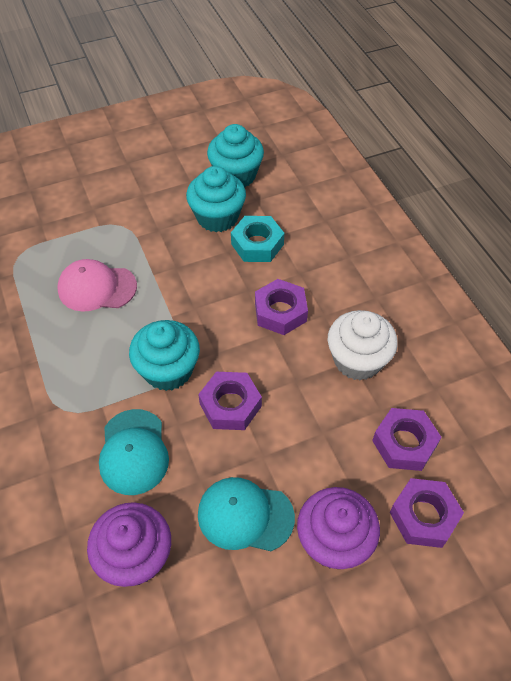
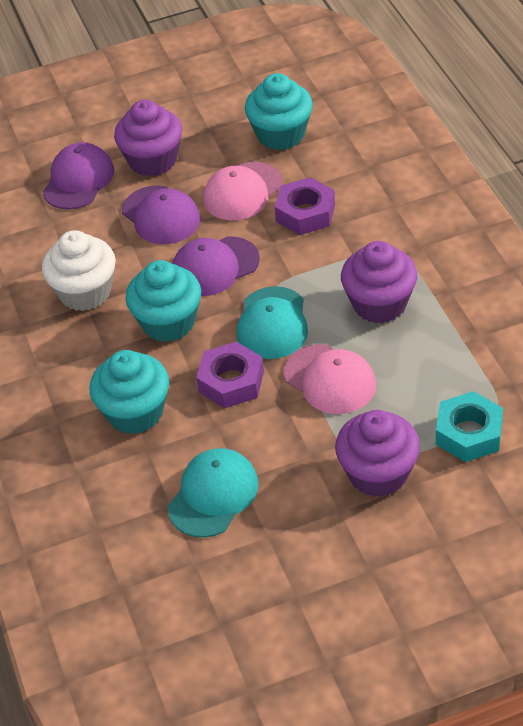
pink cap: [57,259,137,312] = 1 -> [203,162,283,220] [283,344,376,414] = 2
purple cap: none = 0 -> [43,142,114,209] [122,186,200,244] [172,237,260,296] = 3
purple cupcake: [87,502,171,587] [297,487,380,569] = 2 -> [114,100,182,177] [335,410,420,497] [341,241,417,323] = 3
purple nut: [198,372,262,430] [255,279,308,335] [372,408,441,471] [390,478,464,548] = 4 -> [196,342,264,408] [275,177,335,235] = 2

